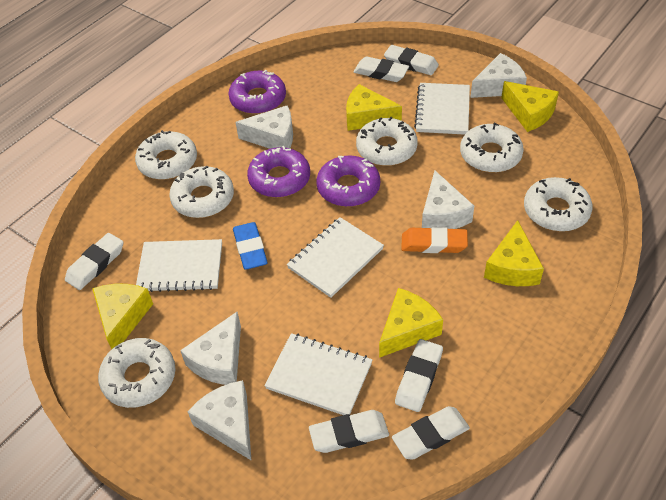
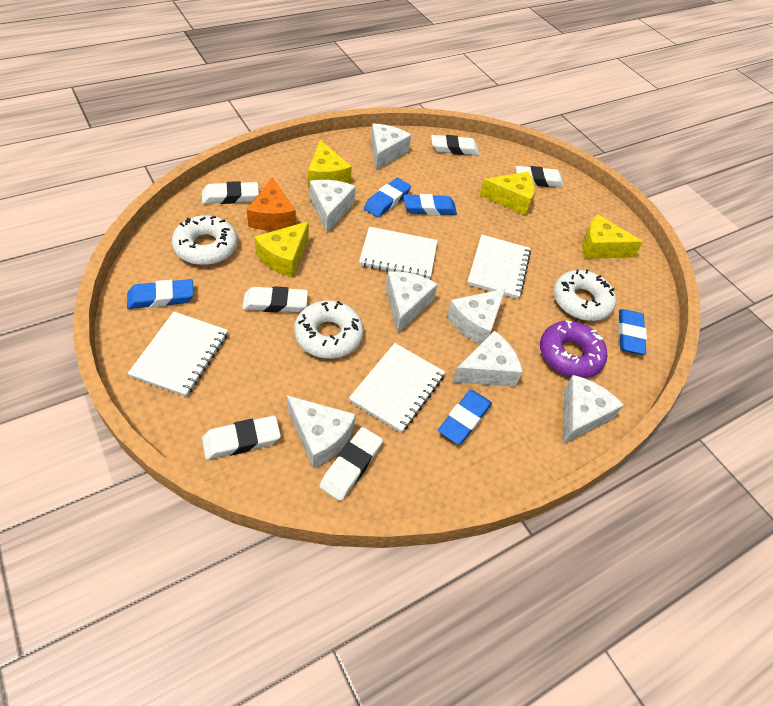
blue eraser: [233,222,268,270] = 1 -> [127,279,194,309] [364,178,411,218] [403,194,457,215] [438,390,492,445] [618,309,647,355] = 5
orange cheese: none = 0 -> [247,178,296,231] = 1
orange eraser: [401,227,468,253] = 1 -> none = 0
purple donut: [229,70,286,114] [247,146,310,197] [317,156,380,207] = 3 -> [540,320,607,378] = 1
white cheese: [180,312,241,385] [188,380,252,461] [236,105,293,149] [422,171,474,229] [470,53,527,98] = 5 -> [287,395,356,468] [310,180,356,232] [371,123,411,170] [386,272,438,333] [447,289,505,344] [452,331,523,387] [563,375,624,445] = 7
white donut: [98,338,176,408] [135,130,197,180] [169,166,234,218] [356,117,418,166] [460,123,524,173] [524,177,593,231] = 6 -> [172,215,238,265] [294,301,364,359] [553,269,616,321] = 3
yellow cheese: [92,284,153,349] [346,84,402,131] [379,288,443,358] [484,220,544,286] [501,81,559,132] = 5 -> [254,221,309,277] [308,140,352,188] [479,172,535,215] [582,214,643,259] = 4

